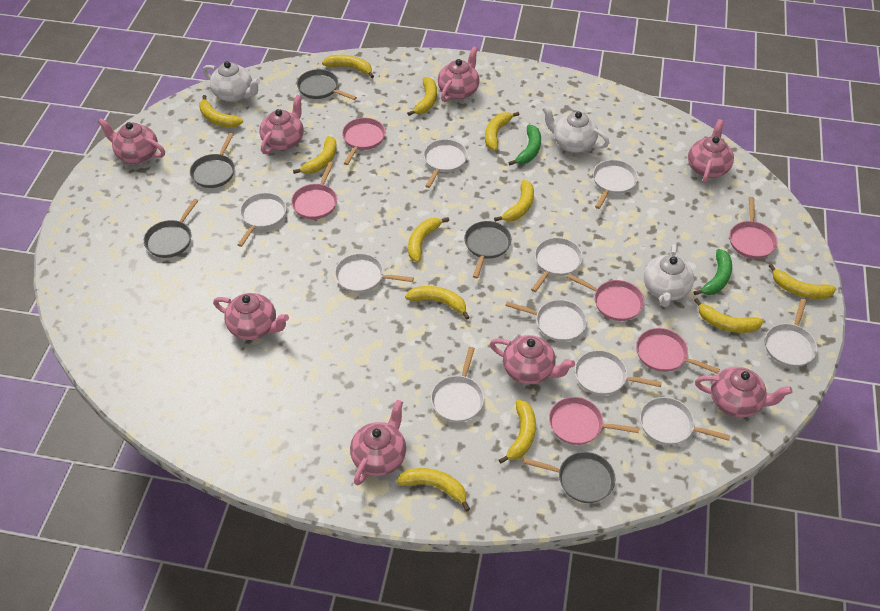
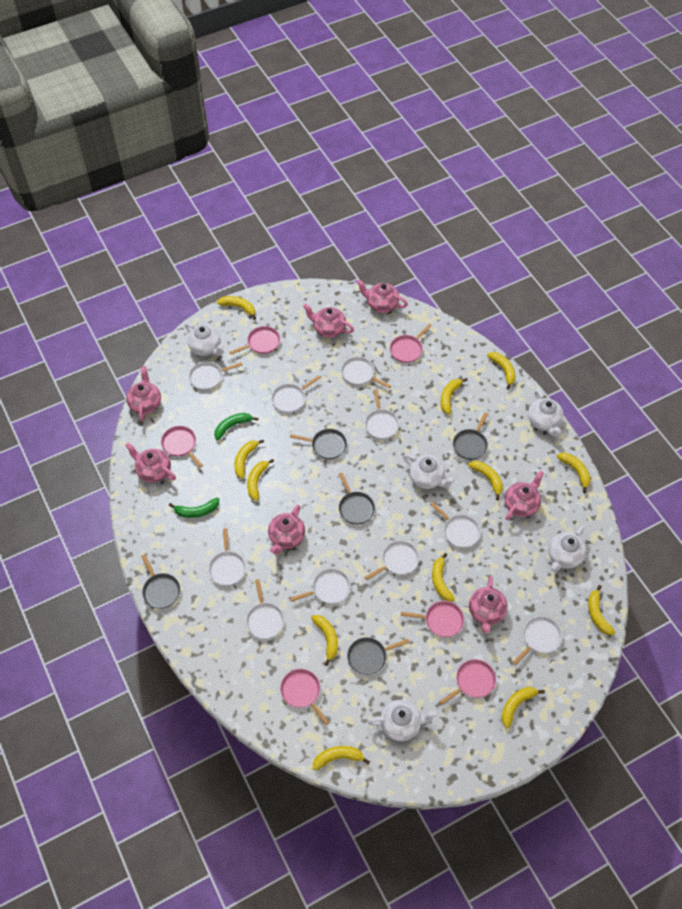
pink teapot: [98,118,165,164] [213,293,289,340] [260,95,304,154] [350,400,406,486] [438,46,480,102] [490,335,575,384] [688,119,734,183] [695,367,792,418] = 8 -> [125,443,176,483] [126,366,161,422] [268,505,305,554] [303,303,354,338] [357,280,408,313] [469,576,508,633] [504,470,544,520] = 7
white teapot: [203,61,260,102] [542,106,609,153] [644,244,694,307] = 3 -> [185,323,224,356] [368,700,438,741] [403,454,456,489] [528,390,563,436] [548,526,587,572] = 5

